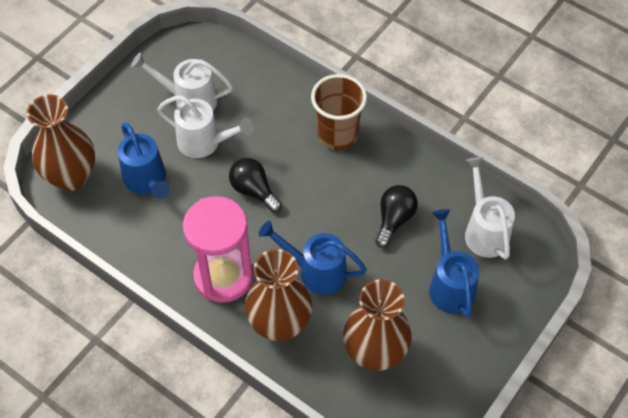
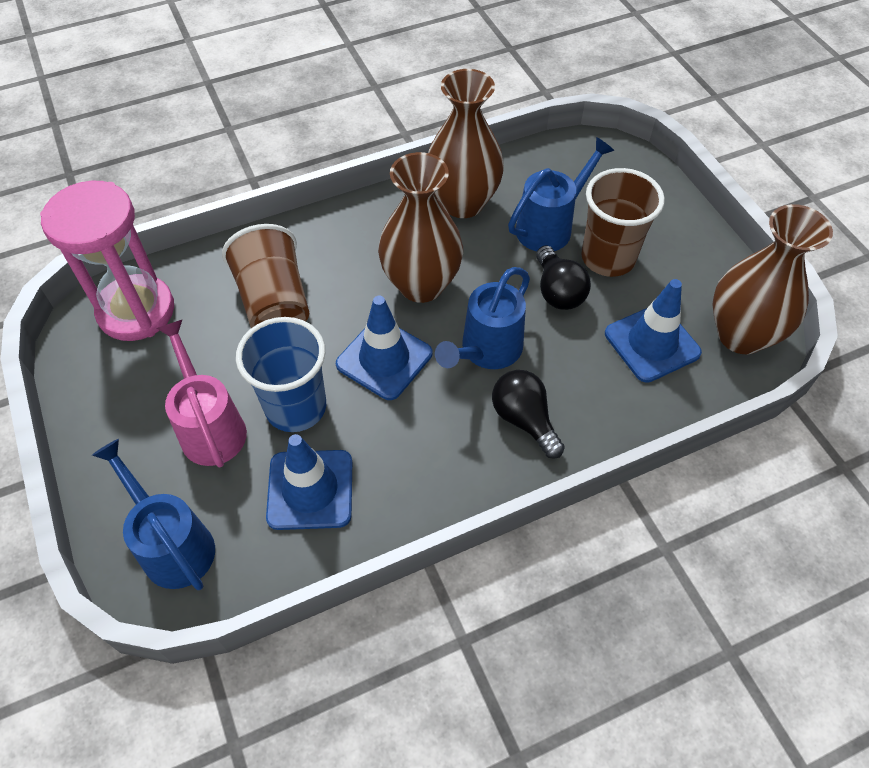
blue cup: none = 0 -> [236,317,326,432] = 1
blue traffic cone: none = 0 -> [266,434,352,530] [336,296,432,400] [605,279,702,383] = 3
brown cup: [311,74,367,150] = 1 -> [222,224,309,328] [581,168,665,277] = 2
pink watering can: none = 0 -> [157,319,247,467] = 1
white watering can: [131,53,233,110] [157,95,253,158] [465,157,515,260] = 3 -> none = 0

